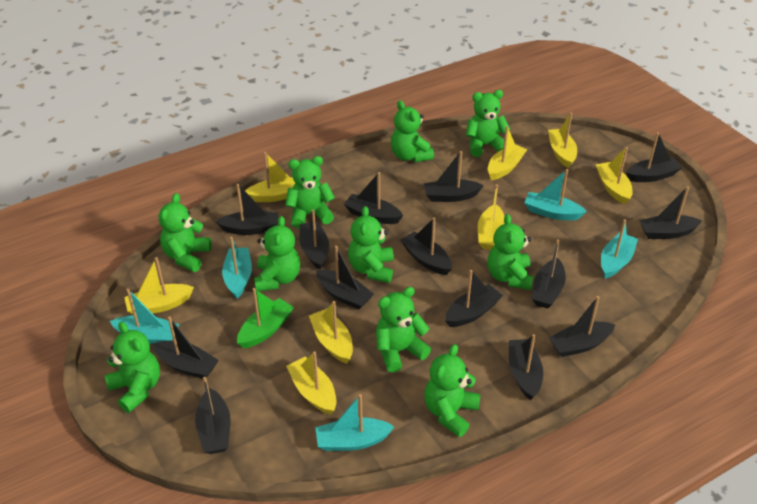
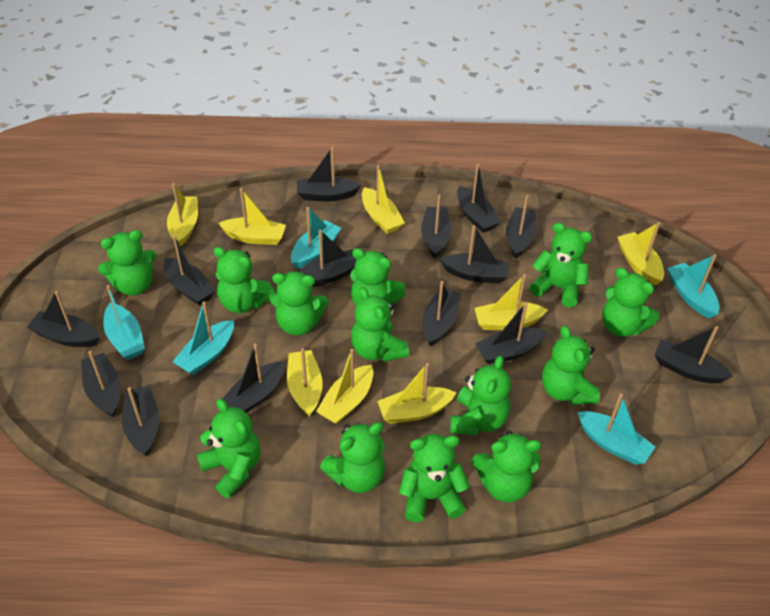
green boat: [237,288,294,348] = 1 -> none = 0
green teddy bear: [105,321,160,413] [159,193,212,272] [254,216,300,291] [285,156,335,228] [348,206,394,283] [376,287,431,373] [391,100,434,162] [424,344,481,437] [466,90,511,157] [488,214,533,290] = 10 -> [98,230,156,296] [197,399,261,498] [213,247,275,313] [269,271,329,336] [320,422,385,493] [350,248,405,305] [351,287,409,362] [399,434,470,522] [450,356,511,435] [472,431,541,503] [529,223,592,308] [542,326,600,405] [602,268,659,337] = 13

